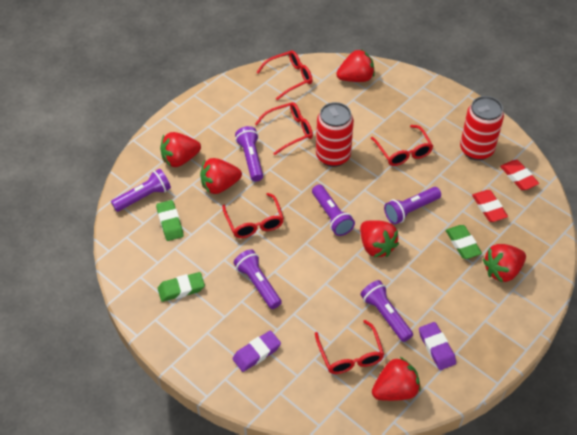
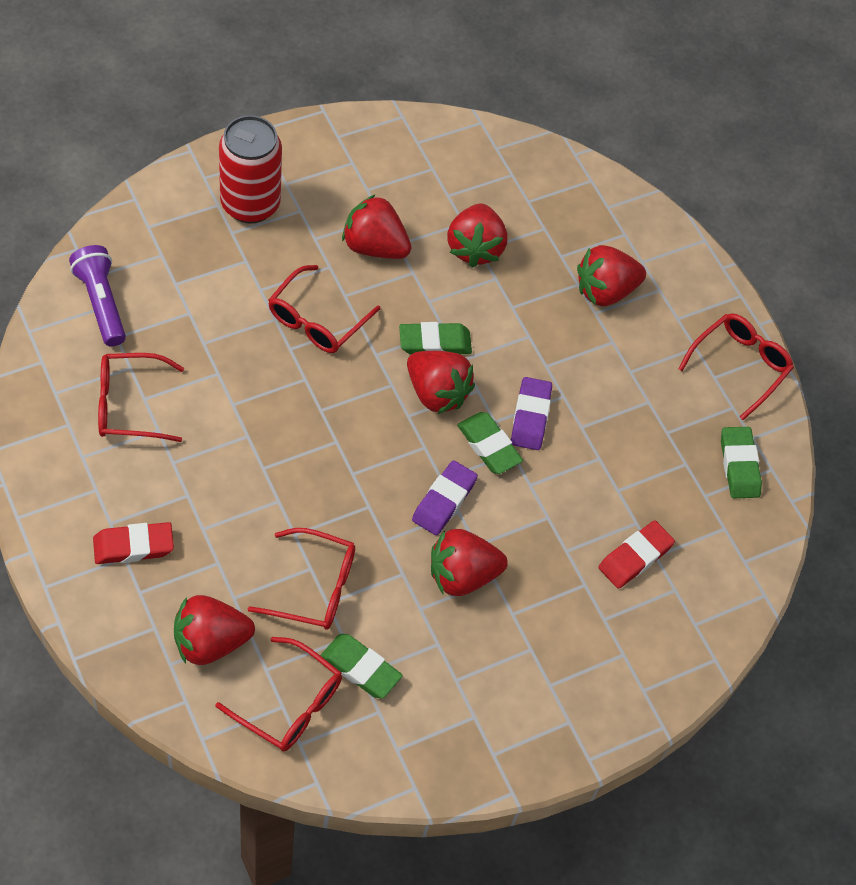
green eraser: [156,200,184,241] [158,272,205,302] [446,225,482,259] = 3 -> [321,634,403,698] [399,322,472,355] [457,412,523,474] [721,427,762,498] = 4
purple flashlight: [111,168,171,212] [234,249,282,309] [235,126,263,182] [312,184,355,236] [360,280,413,342] [384,187,441,224] = 6 -> [69,245,126,346] = 1
red can: [316,102,354,167] [460,96,504,161] = 2 -> [219,115,282,224] = 1

